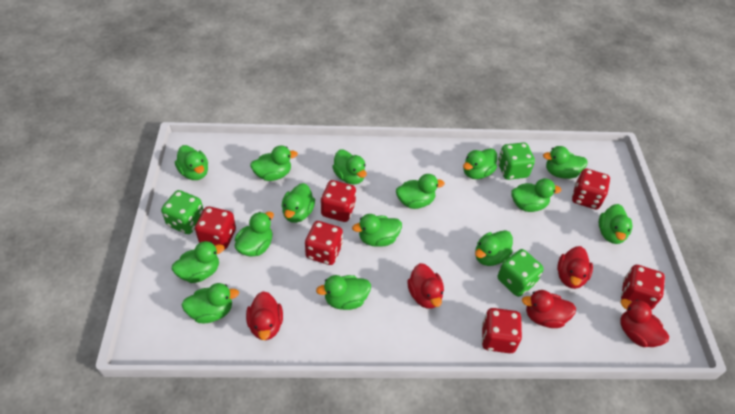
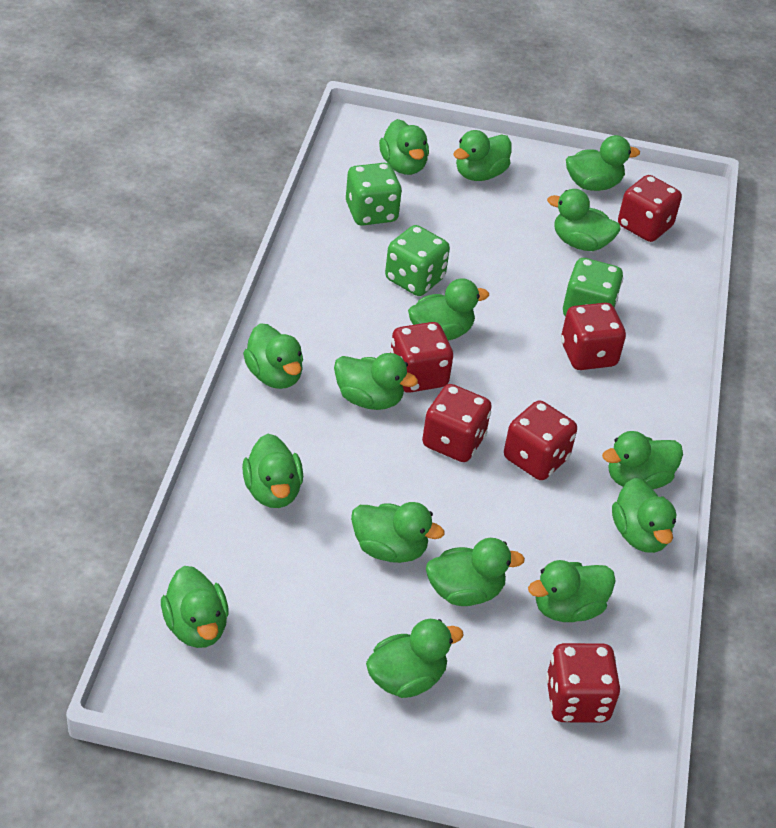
red duck: [246,291,283,340] [407,263,444,309] [522,290,576,328] [557,246,593,289] [620,299,669,347] = 5 -> none = 0

